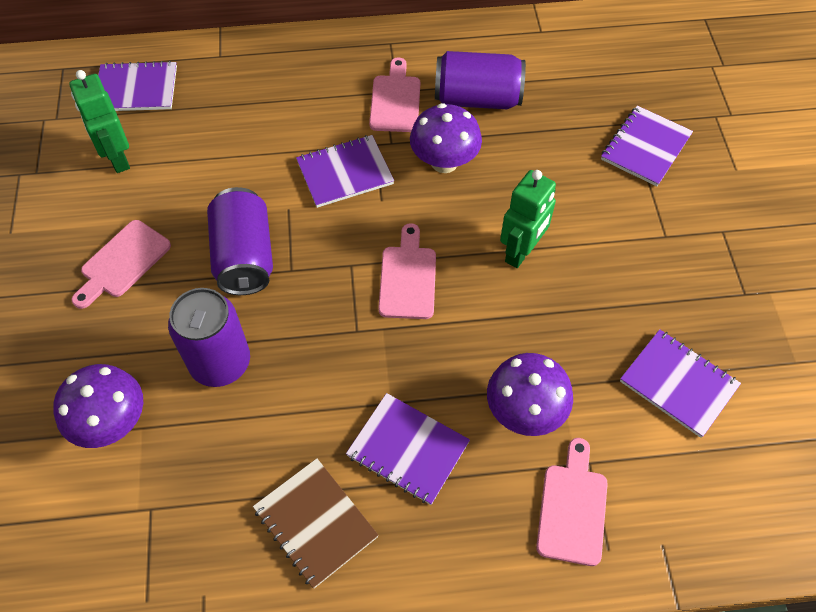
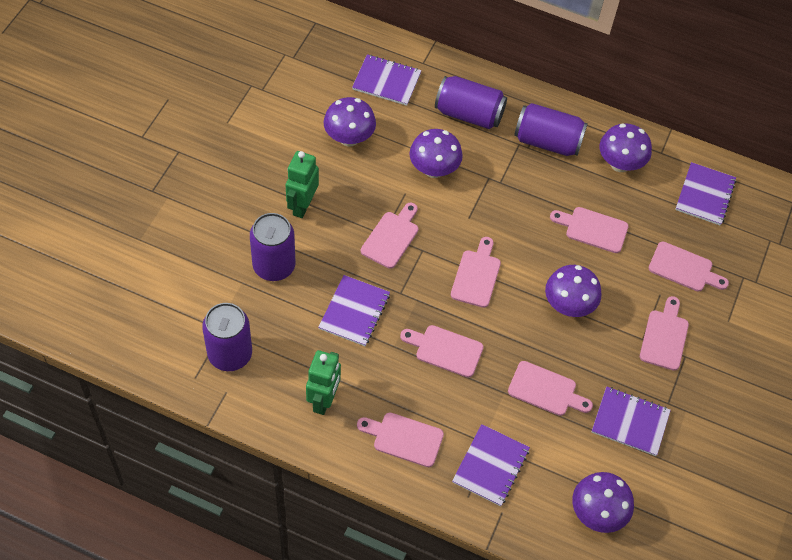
brown notebook: [253,458,379,588] = 1 -> none = 0
pink cutting board: [71,220,171,309] [369,57,421,132] [378,223,436,319] [536,438,608,566] = 4 -> [357,412,444,467] [361,203,419,269] [400,325,483,378] [451,237,501,308] [508,361,593,416] [550,207,628,253] [640,296,689,371] [649,242,729,292] = 8
purple can: [168,288,250,387] [207,187,273,295] [435,51,526,109] = 3 -> [202,303,252,371] [250,213,296,281] [435,76,507,129] [514,103,588,156] = 4
purple mushroom: [53,364,143,448] [410,103,482,173] [487,353,573,436] = 3 -> [324,97,376,147] [410,129,463,178] [545,265,601,317] [572,472,634,533] [600,123,652,172] = 5

